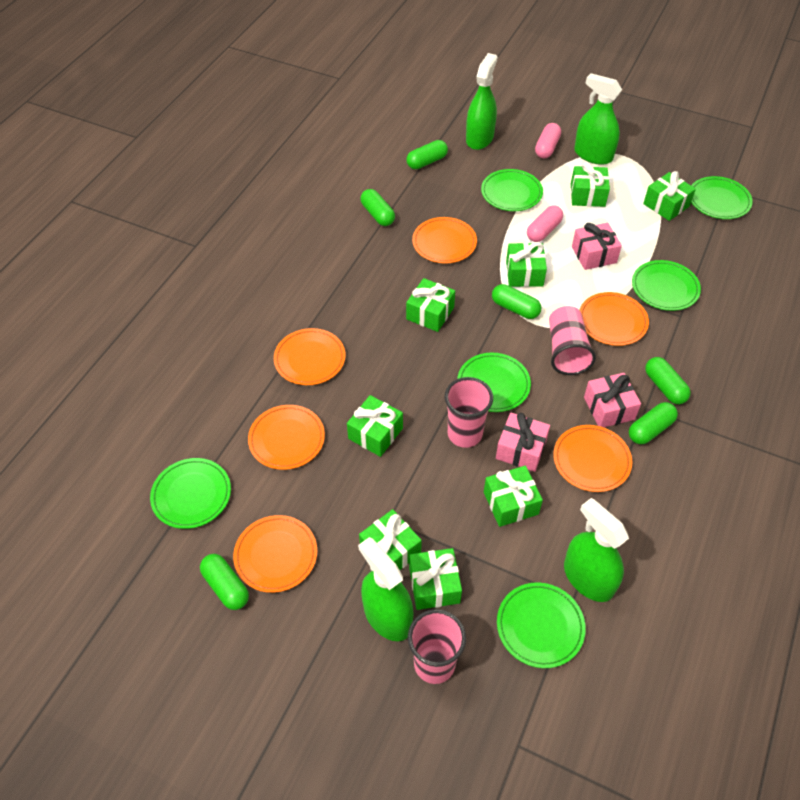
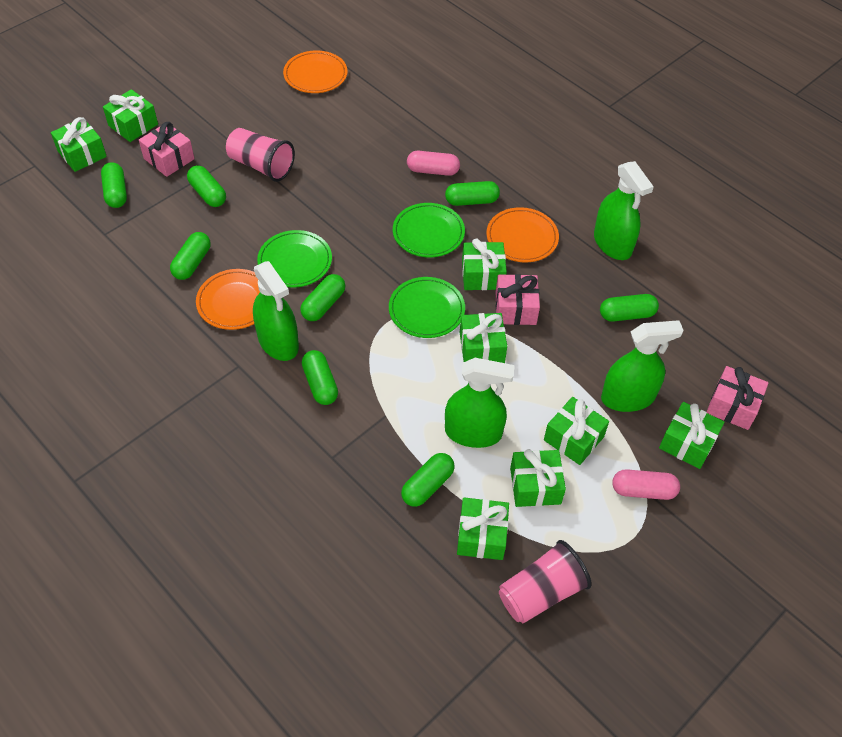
green capsule: [200,554,249,610] [360,189,395,226] [406,140,448,169] [492,284,541,319] [629,402,678,444] [645,357,691,404] = 6 -> [101,162,127,208] [170,232,211,280] [187,165,226,207] [300,274,346,321] [302,350,338,405] [401,453,455,507] [445,181,500,206] [600,294,659,322] = 8
green plate: [150,458,231,529] [457,353,531,412] [481,169,543,211] [497,583,586,668] [632,260,701,311] [691,176,753,219] = 6 -> [257,230,332,287] [389,277,465,338] [393,203,465,258] = 3
orange plate: [233,515,317,593] [248,405,325,470] [274,328,346,385] [412,217,477,263] [553,425,632,492] [580,292,649,346] = 6 -> [196,269,260,330] [283,50,348,93] [486,207,559,263] = 3
pink cup: [408,609,466,684] [444,377,493,448] [549,306,596,375] = 3 -> [226,128,295,182] [499,540,592,624] = 2

